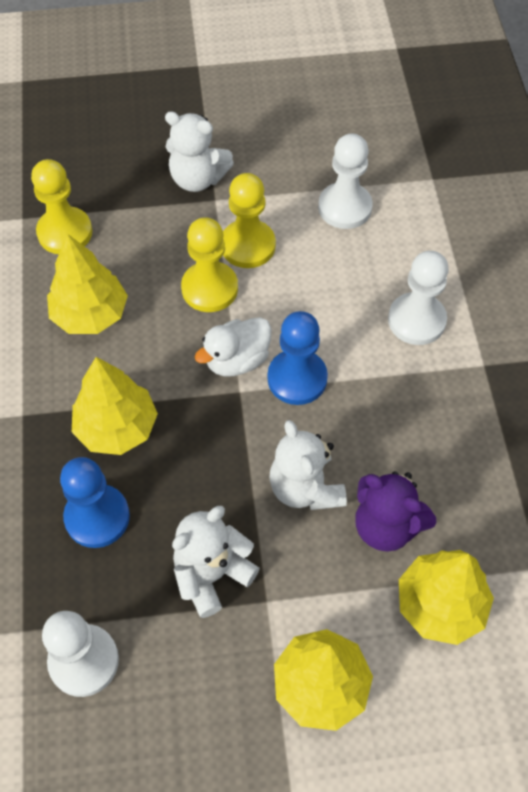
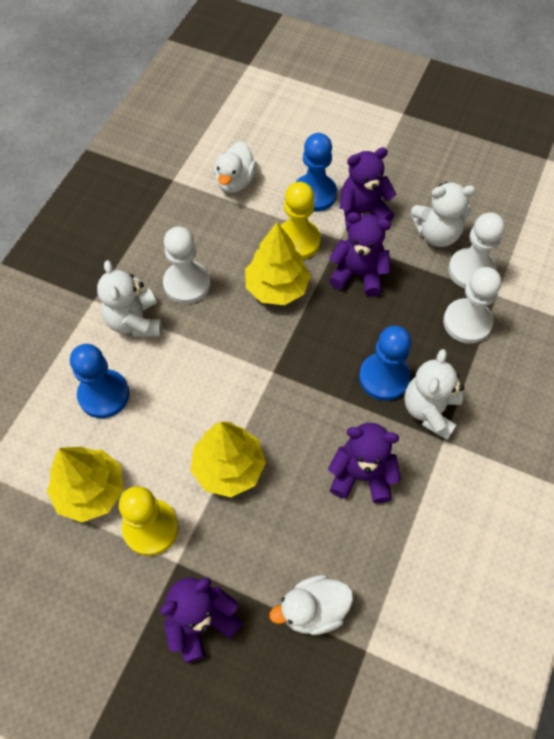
blue pawn: [60,457,130,548] [268,311,328,405] = 2 -> [70,344,129,418] [296,133,337,212] [359,326,411,401] = 3
purple teddy bear: [355,471,437,552] = 1 -> [160,578,243,663] [328,423,401,503] [329,212,391,297] [340,147,397,232] = 4
white duck: [195,317,272,376] = 1 -> [214,142,257,193] [269,575,353,635] = 2
yellow pawn: [31,159,93,254] [181,217,238,312] [223,173,276,268] = 3 -> [119,486,179,556] [280,182,321,260] = 2
yellow tree: [47,234,128,334] [72,357,158,455] [274,629,373,731] [399,550,494,645] = 4 -> [47,447,124,522] [191,422,266,497] [245,222,311,305] = 3

